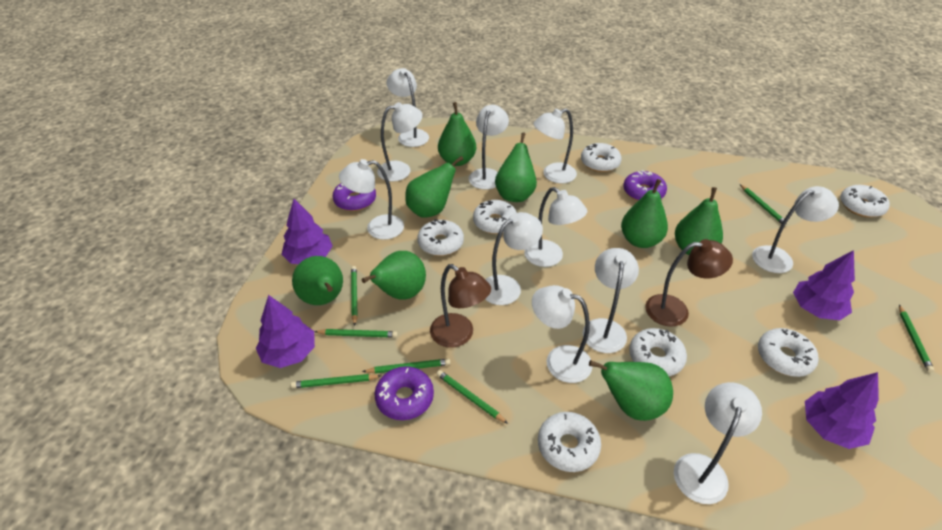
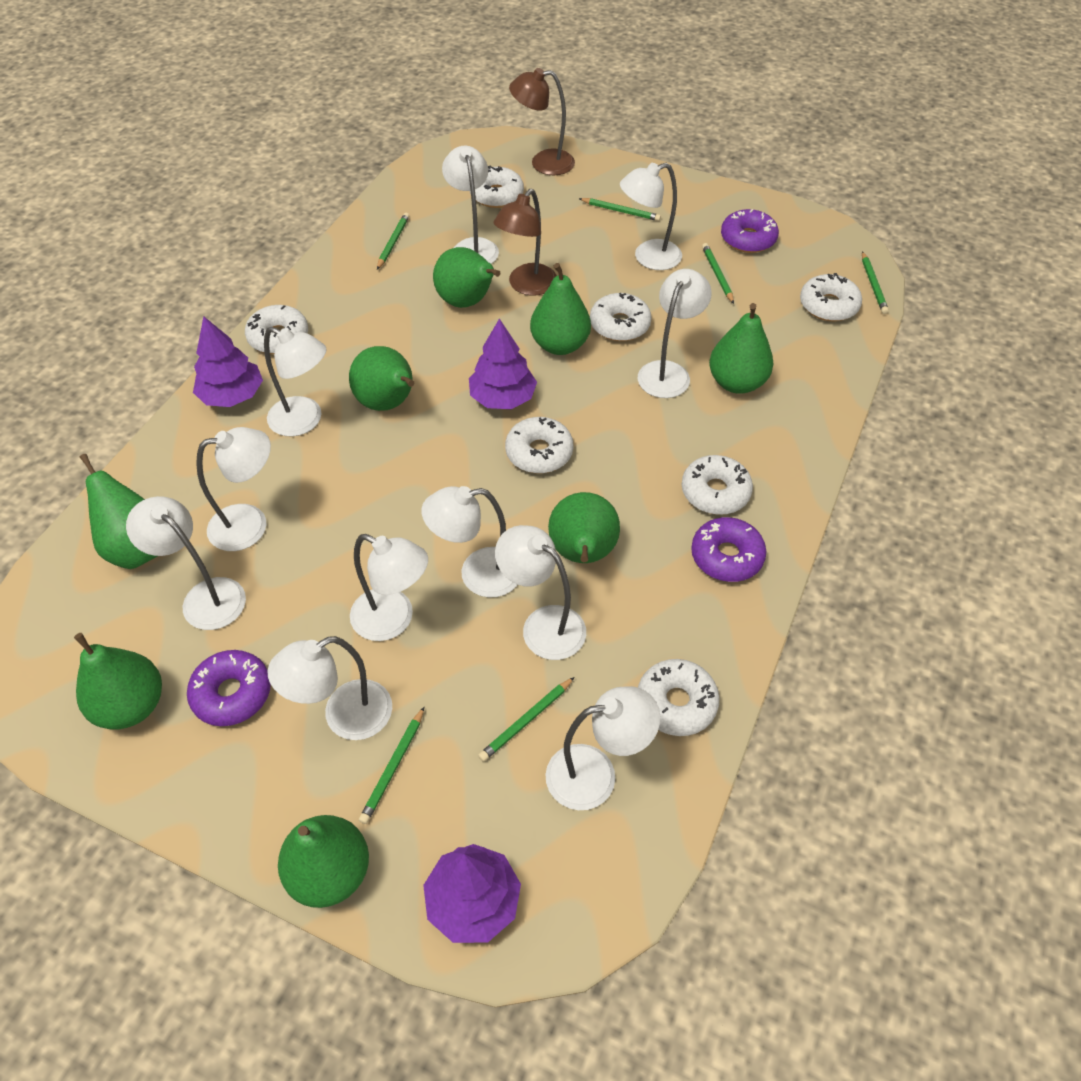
green pencil: [291,374,381,388] [314,329,398,338] [351,266,358,326] [362,359,450,374] [437,370,508,424] [740,184,788,226] [899,305,934,372] = 7 -> [359,707,424,824] [377,213,409,269] [478,677,574,762] [579,198,661,221] [702,243,734,304] [862,251,889,314] = 6
purple tree: [256,295,315,368] [281,199,333,264] [793,250,855,320] [805,372,879,449] = 4 -> [193,316,263,407] [423,844,521,943] [469,319,537,409] = 3

